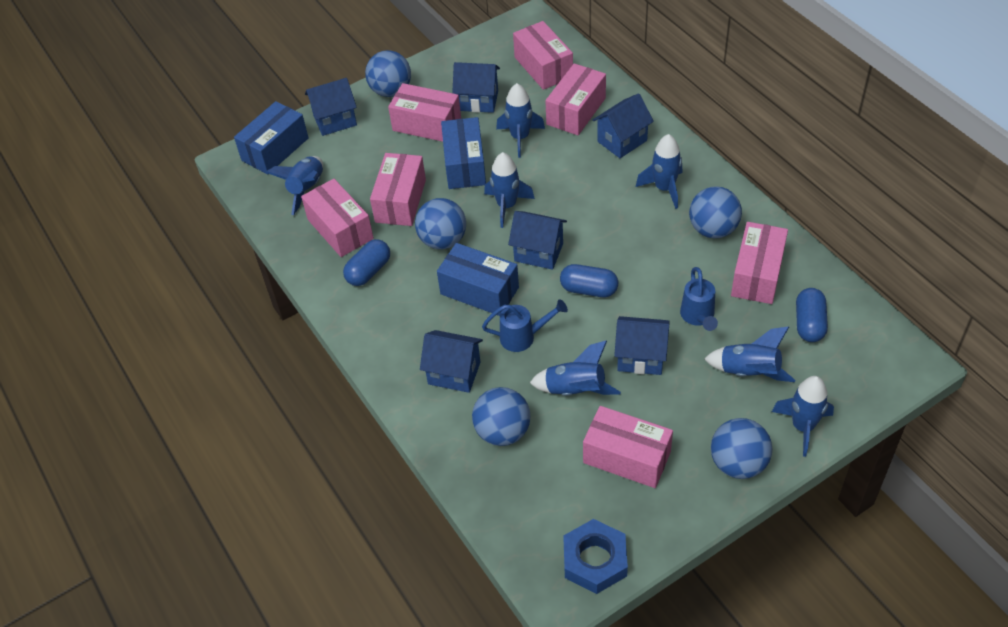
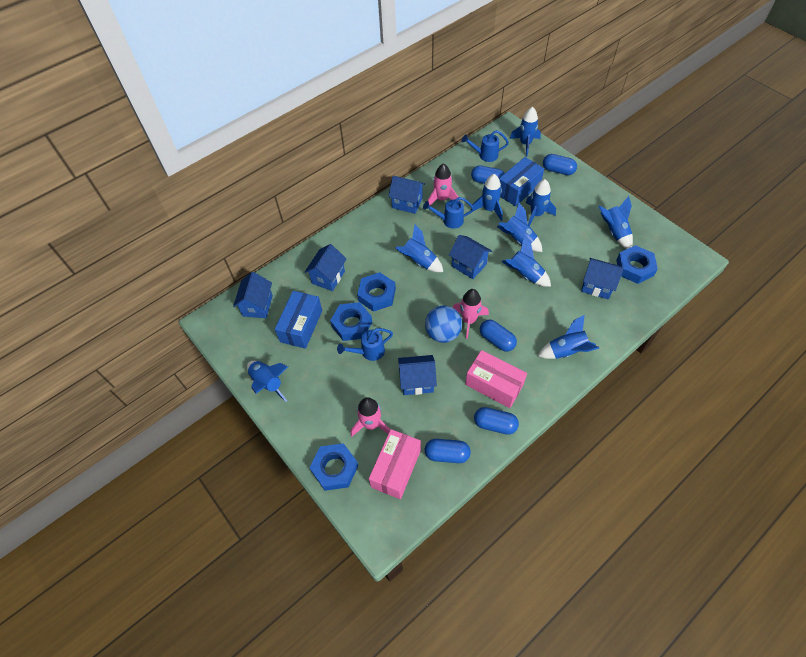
blue ball: [365,50,411,97] [415,198,466,249] [472,387,530,446] [689,186,742,238] [711,418,772,479] = 5 -> [425,306,462,343] = 1
blue box: [234,101,309,174] [437,243,519,316] [441,117,486,189] = 3 -> [275,291,322,349] [499,157,544,206] = 2
blue capsule: [343,239,390,286] [560,264,618,297] [796,288,828,342] = 3 -> [425,439,471,463] [471,166,505,184] [474,407,519,435] [480,320,517,352] [543,154,577,175] = 5
blue nut: [563,519,628,594] = 1 -> [310,443,358,491] [330,302,372,341] [357,272,396,312] [616,245,658,284] = 4
blue rocket: [266,156,323,215] [484,152,535,228] [496,83,545,158] [530,341,621,396] [636,134,682,209] [705,326,795,382] [772,376,834,457] = 7 -> [247,361,288,402] [395,225,443,272] [471,174,503,221] [497,203,542,252] [501,237,551,287] [510,107,541,156] [526,179,556,226] [538,315,599,359] [598,196,633,249] = 9
blue watering can: [482,299,568,352] [680,267,718,331] = 2 -> [337,328,393,361] [423,197,474,229] [462,130,509,162] = 3
pink box: [301,179,374,257] [370,153,426,226] [388,83,461,142] [513,21,573,90] [545,63,606,135] [583,406,673,488] [731,222,788,304] = 7 -> [369,429,421,499] [465,350,527,408] = 2
pink rocket: none = 0 -> [351,397,390,437] [428,163,458,206] [453,289,489,339] = 3

